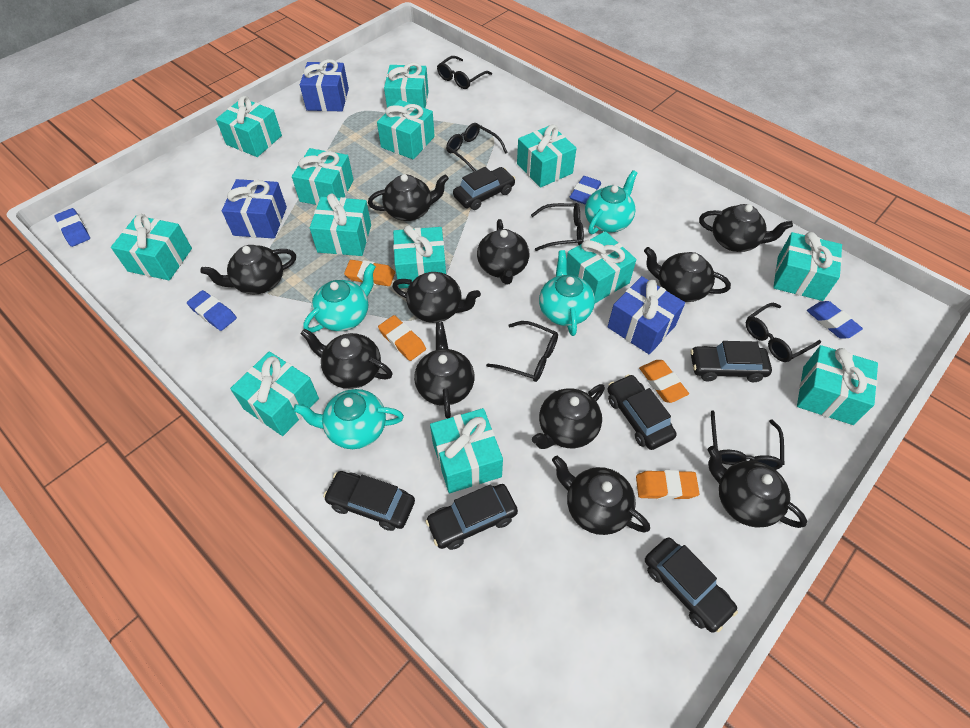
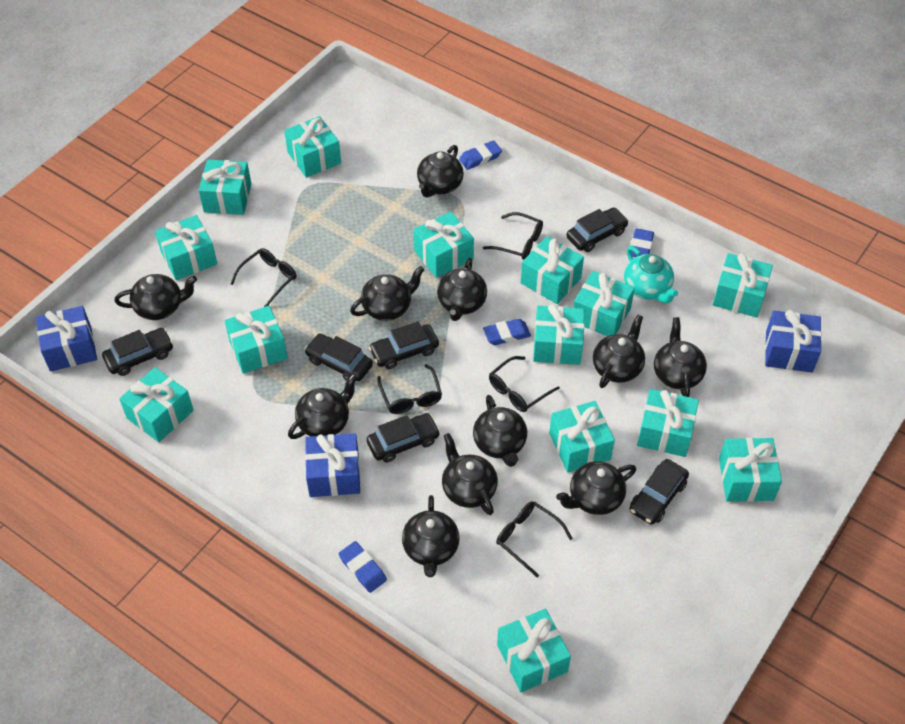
black glasses: [437,56,492,89] [446,123,508,172] [486,321,558,382] [531,203,584,251] [711,410,784,470] [746,303,821,362] = 6 -> [231,248,297,307] [377,364,442,414] [483,212,543,260] [489,356,560,412] [496,501,573,577] = 5
orange eraser: [344,260,395,286] [378,315,426,361] [636,470,699,500] [639,360,689,403] = 4 -> none = 0
turquoise gift: [111,214,192,280] [216,96,282,157] [230,351,319,436] [292,148,354,205] [310,193,371,256] [377,100,435,159] [384,62,429,108] [393,225,446,288] [430,408,503,493] [517,125,577,188] [567,231,636,303] [773,232,842,301] [797,345,878,425] = 13 -> [119,367,194,442] [155,215,217,280] [199,160,251,215] [225,306,288,374] [284,116,341,178] [413,212,474,278] [497,609,571,692] [521,236,584,304] [533,304,584,365] [549,401,615,473] [573,271,635,336] [637,389,699,457] [713,253,773,317] [719,438,782,502] = 14
turquoise teapot: [293,389,404,449] [304,263,376,332] [539,250,595,336] [585,170,637,234] = 4 -> [624,246,678,304] = 1

